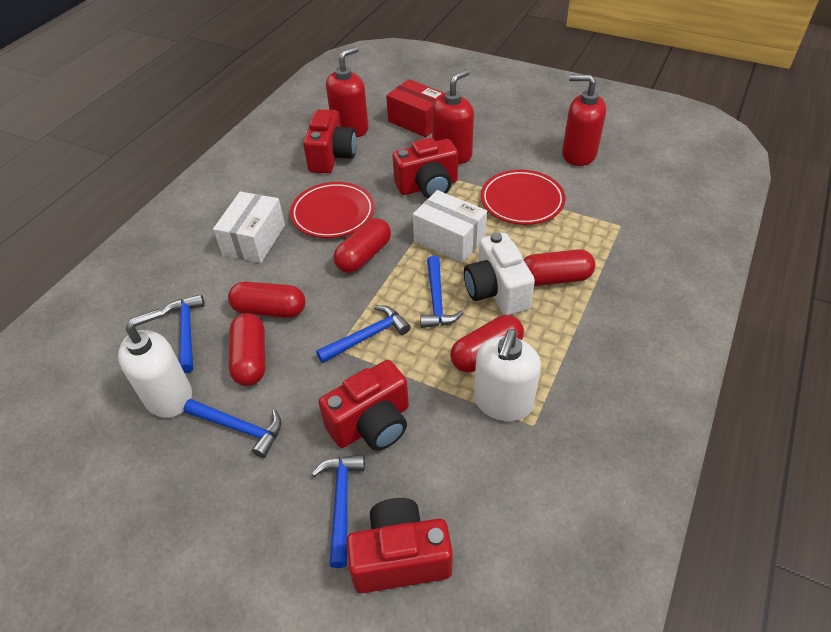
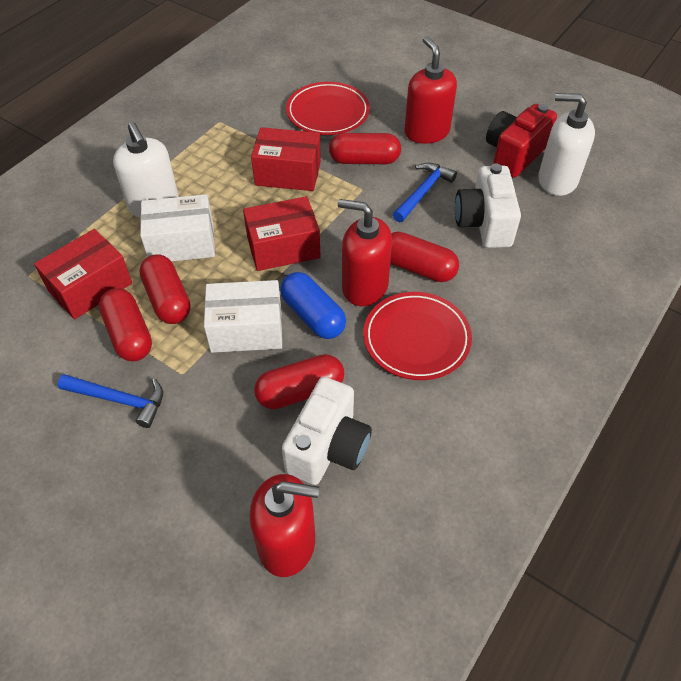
blue capsule: none = 0 -> [280,272,346,339] = 1
blue hammer: [162,294,205,373] [183,399,282,458] [312,454,365,568] [316,305,411,363] [420,255,464,328] = 5 -> [58,374,163,428] [393,163,457,222] = 2
red box: [386,79,445,137] = 1 -> [34,229,132,319] [243,196,321,271] [251,127,321,191] = 3
red camera: [303,109,357,173] [318,360,409,451] [346,498,453,593] [392,138,458,198] = 4 -> [486,104,557,178] = 1
white camera: [464,233,535,315] = 1 -> [282,377,372,485] [455,163,521,248] = 2

